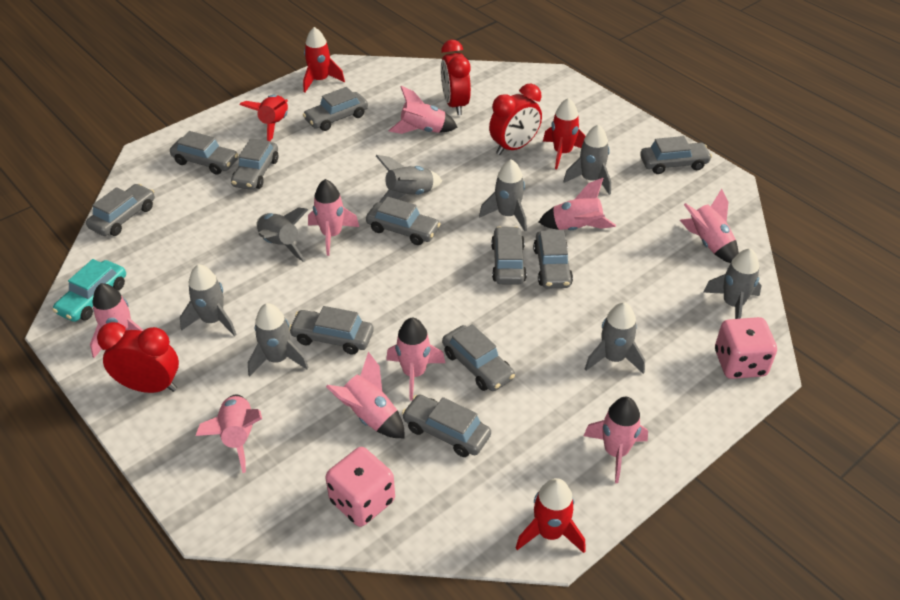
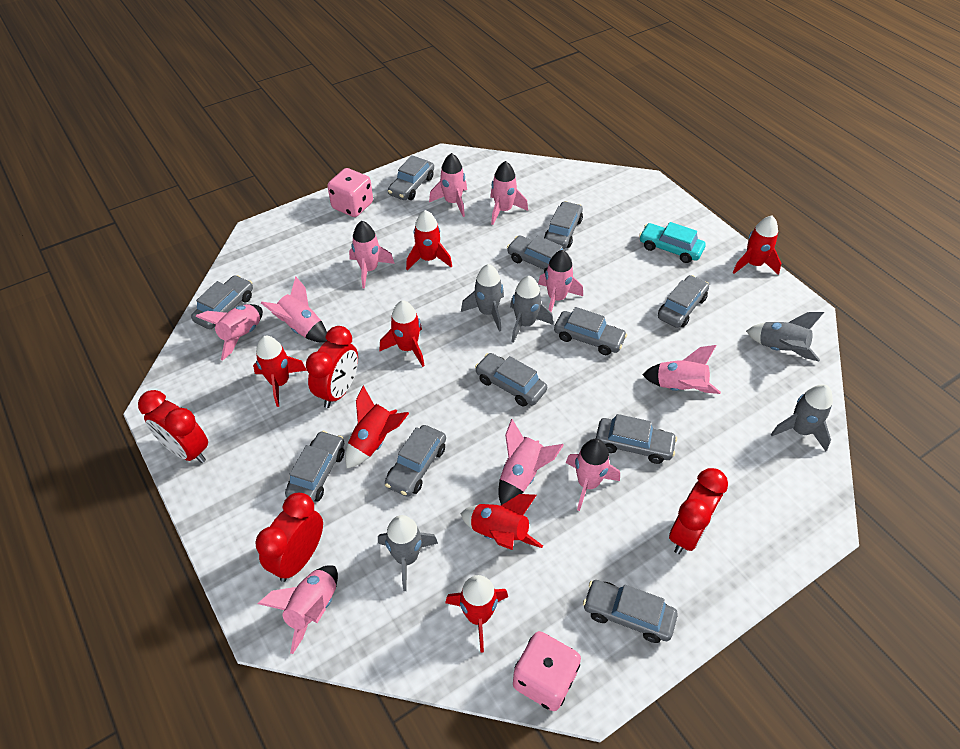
grey rocket: [180,264,237,336] [248,303,309,376] [256,208,308,262] [376,155,442,203] [479,159,527,231] [563,124,611,195] [585,302,645,374] [703,248,762,319] = 8 -> [378,515,438,591] [461,264,504,332] [510,276,553,343] [746,312,824,361] [771,384,833,451] = 5
pink rocket: [90,283,144,358] [196,395,262,473] [308,179,359,256] [326,352,405,438] [386,318,445,401] [388,86,457,134] [538,178,616,230] [584,397,648,483] [680,189,739,263] = 9 -> [195,304,263,361] [258,565,338,654] [261,276,328,343] [349,221,395,289] [429,153,467,217] [490,161,528,225] [498,419,564,505] [538,250,583,312] [566,439,620,511] [642,345,721,394] = 10
red clock: [97,322,179,393] [441,40,471,115] [489,84,542,155] = 3 -> [138,390,208,463] [255,493,323,582] [306,326,358,408] [669,468,728,554] = 4
red rocket: [239,95,288,141] [303,27,345,93] [516,478,586,553] [543,98,586,169] = 4 -> [253,336,307,407] [345,385,409,468] [380,300,425,367] [406,210,452,270] [445,575,508,653] [460,494,543,550] [732,216,781,275] = 7

